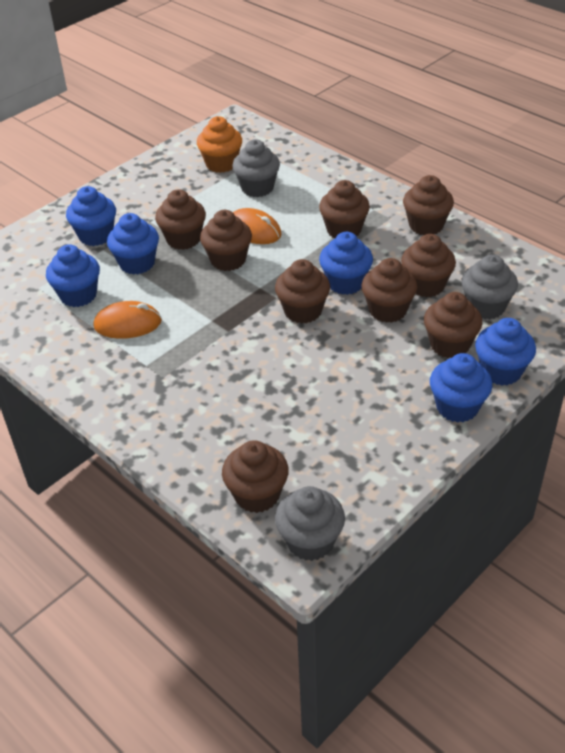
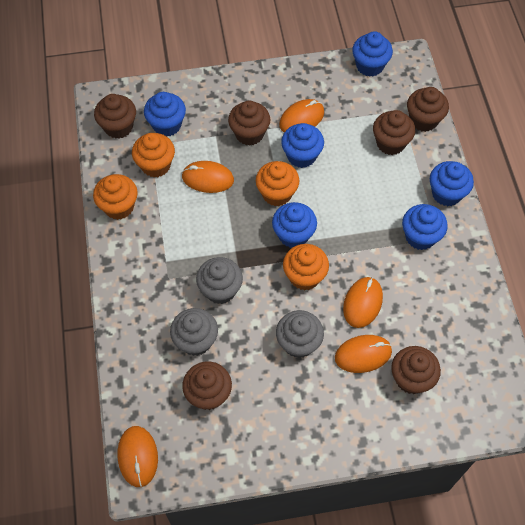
brown cupcake: [155,189,206,250] [200,210,252,271] [222,440,289,513] [275,259,330,324] [319,180,370,238] [361,258,417,323] [401,234,456,297] [403,175,454,235] [424,292,482,358] = 9 -> [94,94,136,139] [182,362,232,410] [228,101,270,146] [373,110,415,155] [391,346,441,394] [407,87,449,132] = 6
orange cupcake: [197,116,242,173] = 1 -> [93,174,138,220] [132,133,175,178] [256,161,299,206] [283,244,329,290] = 4
orange mouse: [93,301,162,339] [233,208,281,244] = 2 -> [117,426,158,487] [182,161,234,193] [279,99,324,133] [335,335,392,373] [343,277,383,328] = 5

